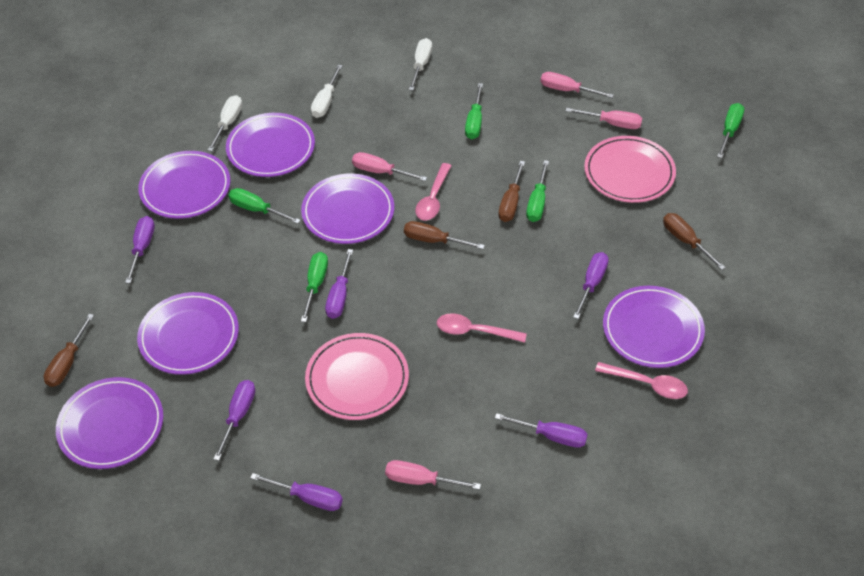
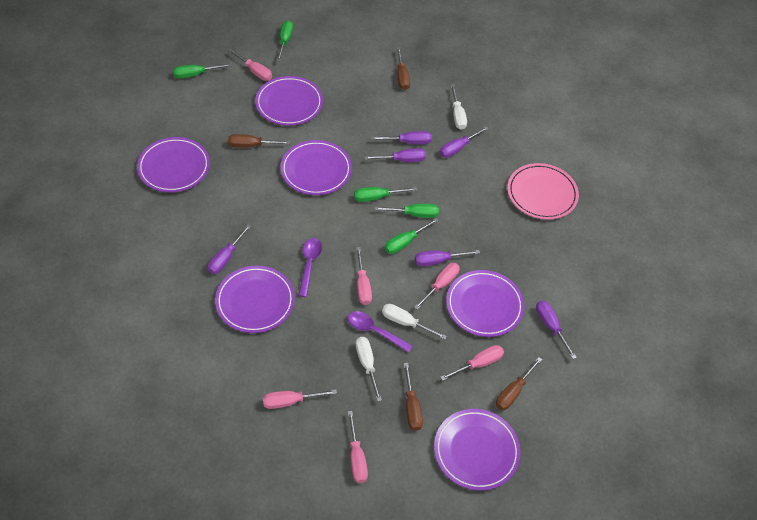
pink plate: [305,333,409,420] [584,136,676,203] = 2 -> [507,163,579,220] = 1
pink screwdriver: [352,152,427,181] [385,460,481,490] [541,72,614,98] [566,108,642,129] = 4 -> [228,49,272,81] [263,389,337,409] [348,411,368,483] [356,247,372,305] [414,263,460,310] [440,345,504,381] = 6
pink spoon: [415,163,452,221] [437,313,527,343] [595,362,688,399] = 3 -> none = 0
purple spoon: none = 0 -> [298,238,322,297] [348,311,413,353] = 2

